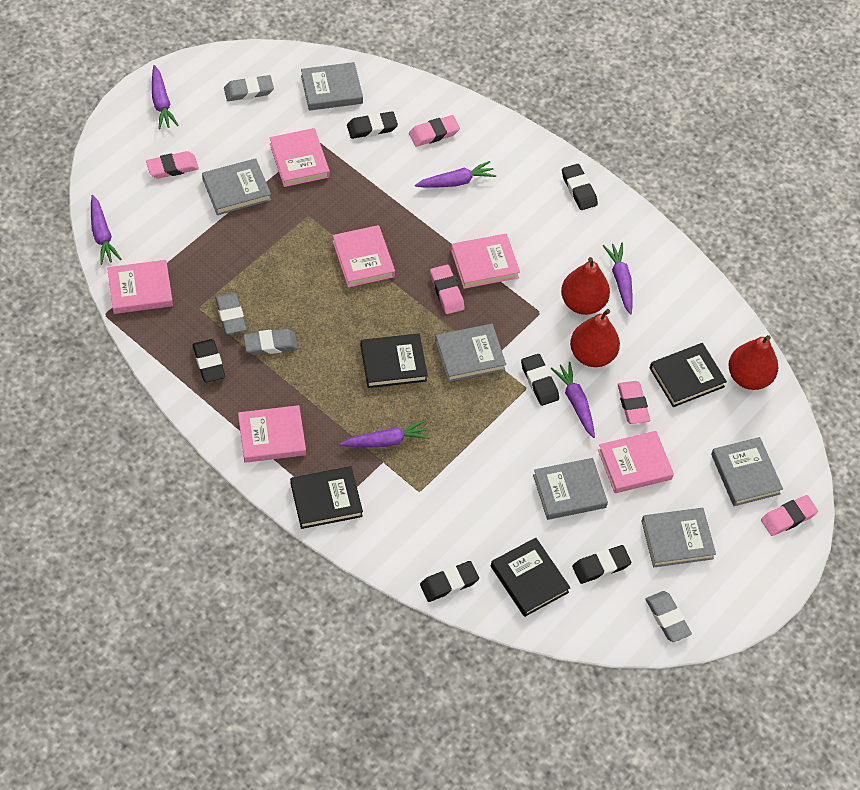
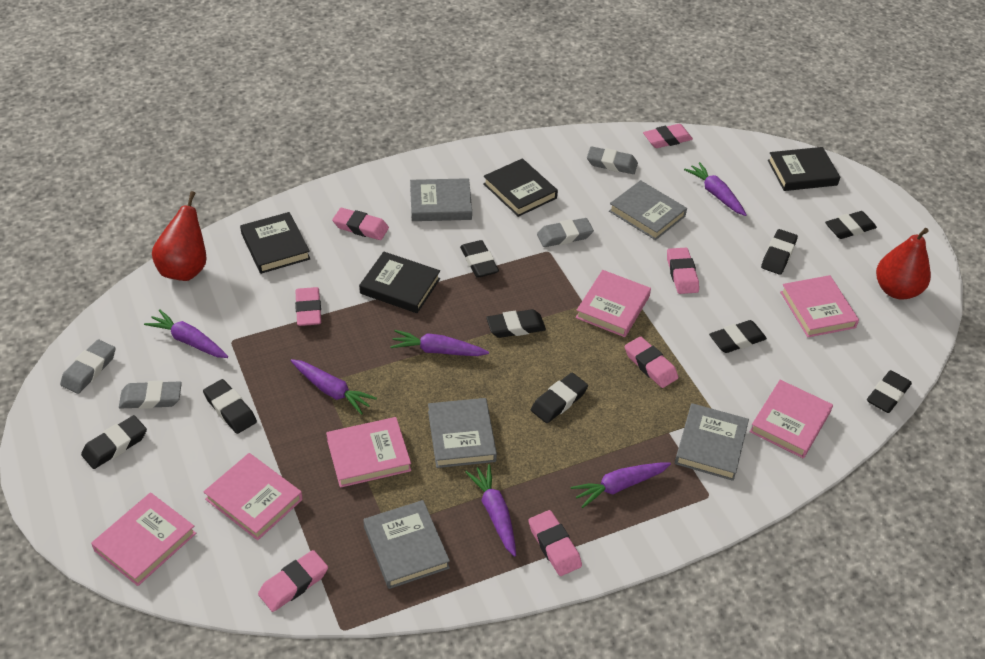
black eraser: [193,339,225,382] [347,111,398,139] [420,561,479,602] [521,354,559,406] [562,164,598,210] [572,545,632,584] = 6 -> [81,415,147,469] [203,379,257,434] [460,240,499,278] [486,309,546,338] [531,373,588,423] [709,320,767,353] [761,229,798,275] [825,211,877,239] [867,370,912,413] = 9
grey book: [202,158,271,215] [301,62,363,111] [435,324,506,382] [533,458,608,520] [642,508,716,567] [711,437,783,506] = 6 -> [363,500,450,589] [410,178,472,221] [428,398,497,468] [609,180,687,240] [675,403,749,481] = 5
pink eraser: [146,151,199,179] [409,115,460,147] [430,265,465,314] [617,381,651,424] [761,495,818,536] = 5 -> [258,550,328,612] [295,287,321,326] [332,208,389,240] [528,510,582,576] [625,336,678,388] [643,124,693,148] [667,248,699,294] = 7
red pear: [561,257,610,315] [570,309,620,367] [728,335,778,390] = 3 -> [152,191,207,281] [876,228,931,300] = 2

